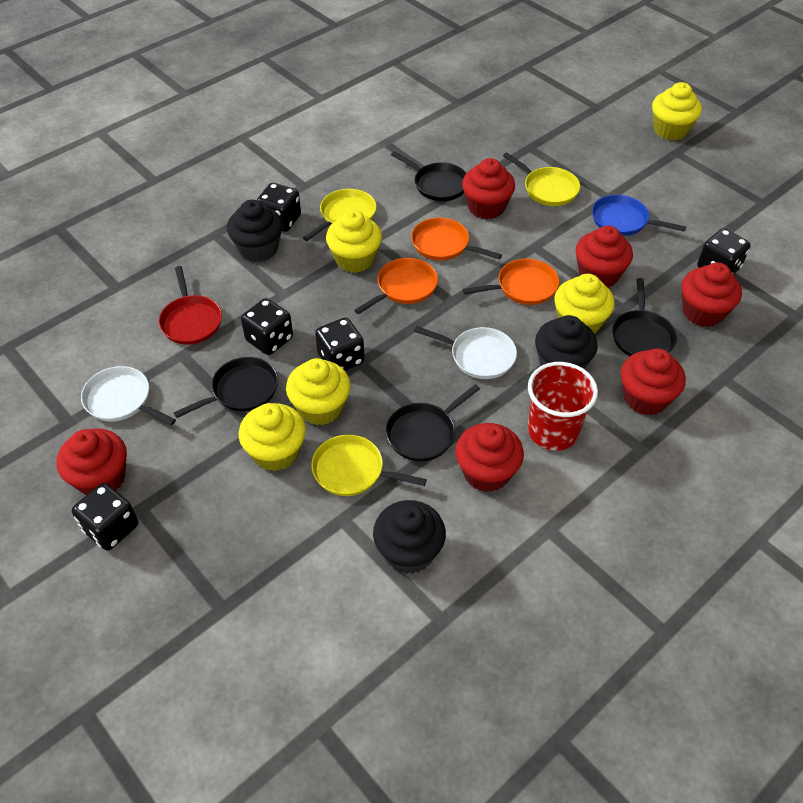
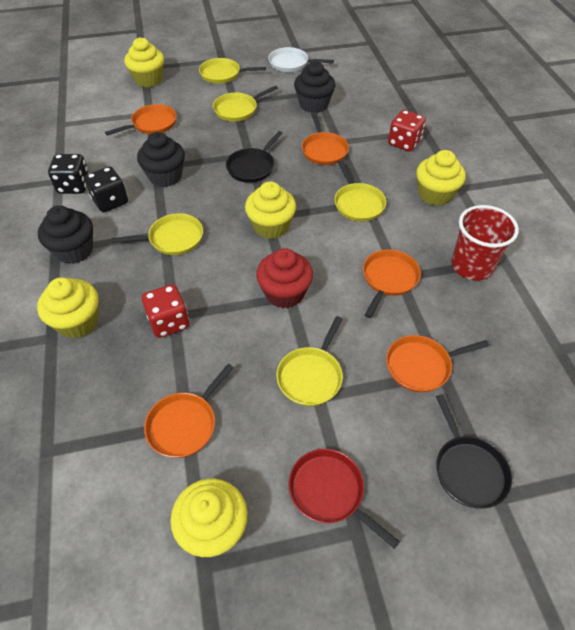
black dice: [72,483,138,551] [241,298,293,355] [257,183,301,232] [315,317,365,371] [697,228,750,275] = 5 -> [48,154,89,194] [84,166,128,212] = 2
black pan: [173,357,278,418] [386,384,480,461] [391,151,466,201] [612,278,677,356] = 4 -> [226,131,283,183] [436,394,512,508] = 2
blue pan: [592,195,686,236] = 1 -> none = 0
orange pan: [354,258,438,314] [411,218,502,261] [463,259,559,305] = 3 -> [105,104,177,136] [144,364,234,458] [302,112,349,165] [363,249,421,318] [386,335,489,392] = 5
red cupcake: [56,429,127,495] [456,423,524,492] [462,158,515,219] [575,226,633,288] [621,349,686,415] [682,263,742,327] = 6 -> [256,248,313,309] = 1
red dice: none = 0 -> [142,284,189,338] [388,110,426,151] = 2
white pan: [81,366,176,426] [414,326,517,379] = 2 -> [268,47,334,72] = 1
yellow pan: [303,189,376,241] [311,434,427,496] [503,152,580,206] = 3 -> [111,213,203,255] [199,58,266,84] [213,86,278,122] [276,316,343,406] [334,160,386,222] = 5

